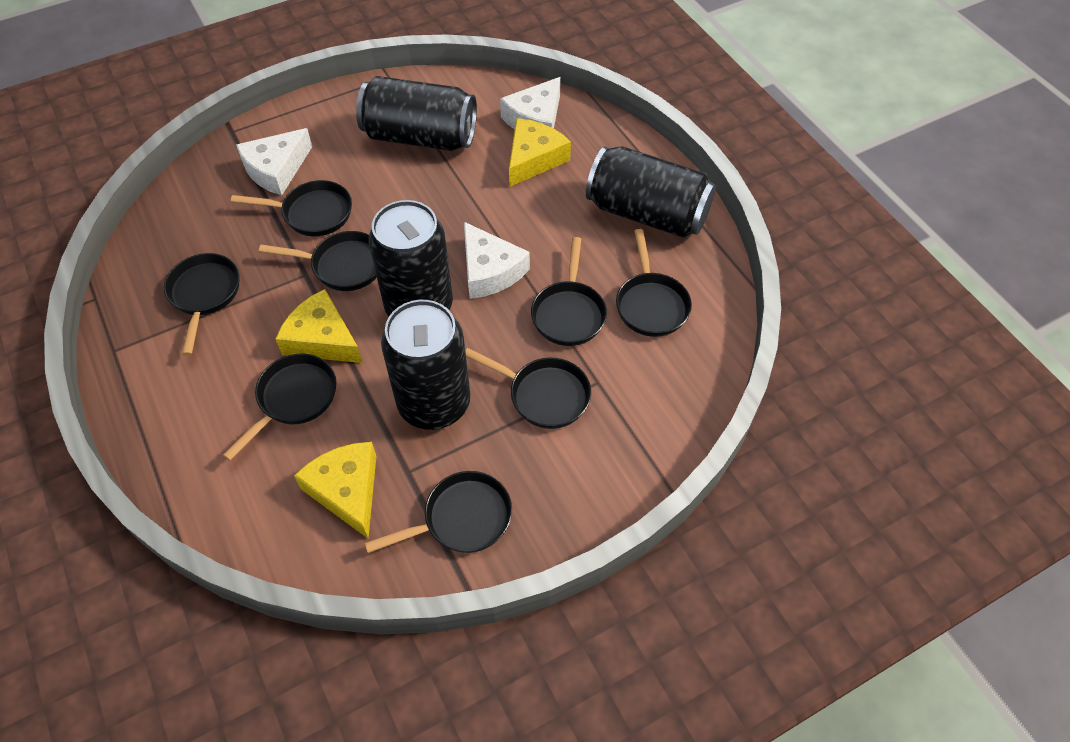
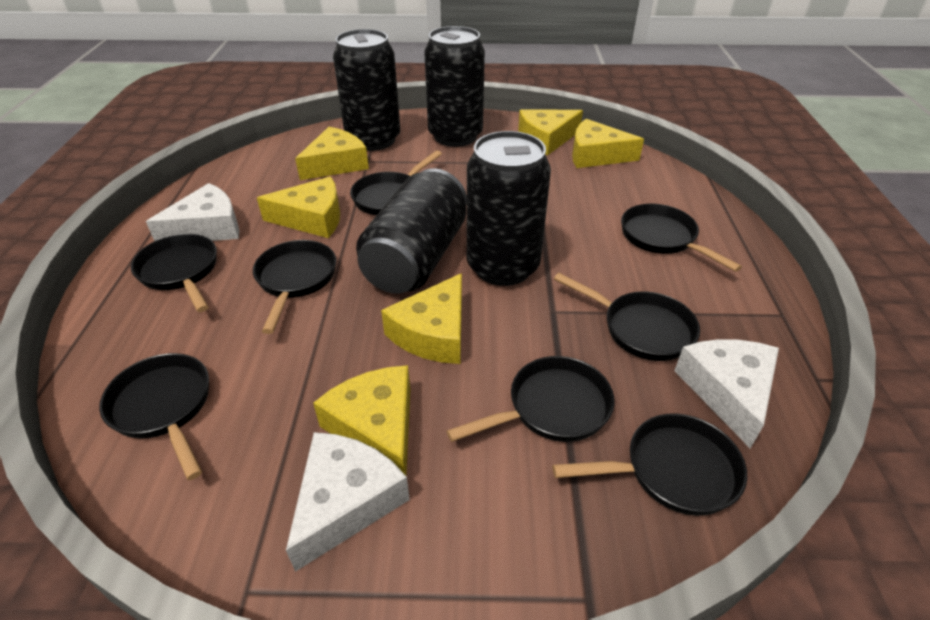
yellow cheese: [276,289,363,363] [294,442,376,538] [509,118,571,187] = 3 -> [257,177,340,238] [295,127,369,180] [313,365,410,476] [381,273,462,364] [518,109,583,155] [572,119,644,168] = 6

